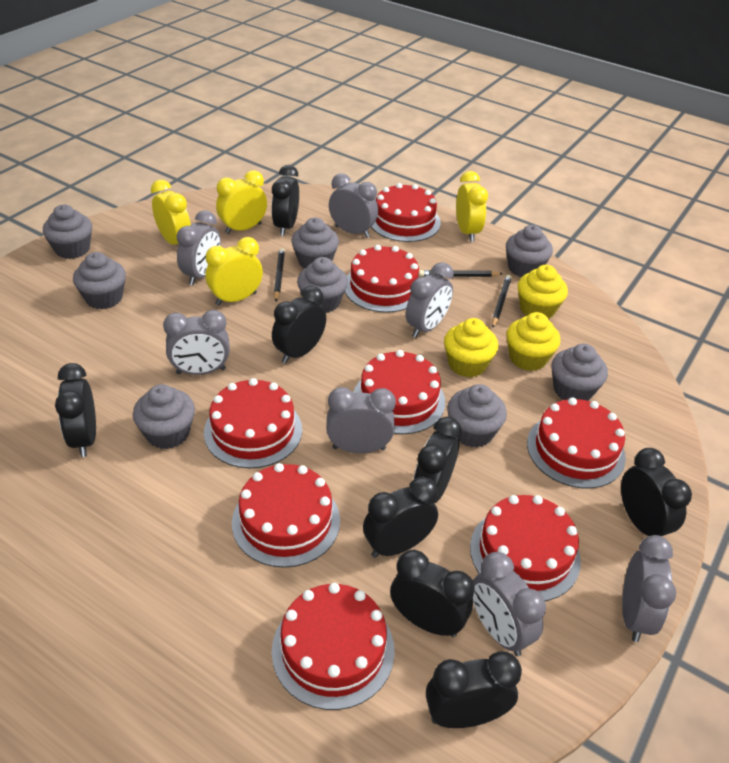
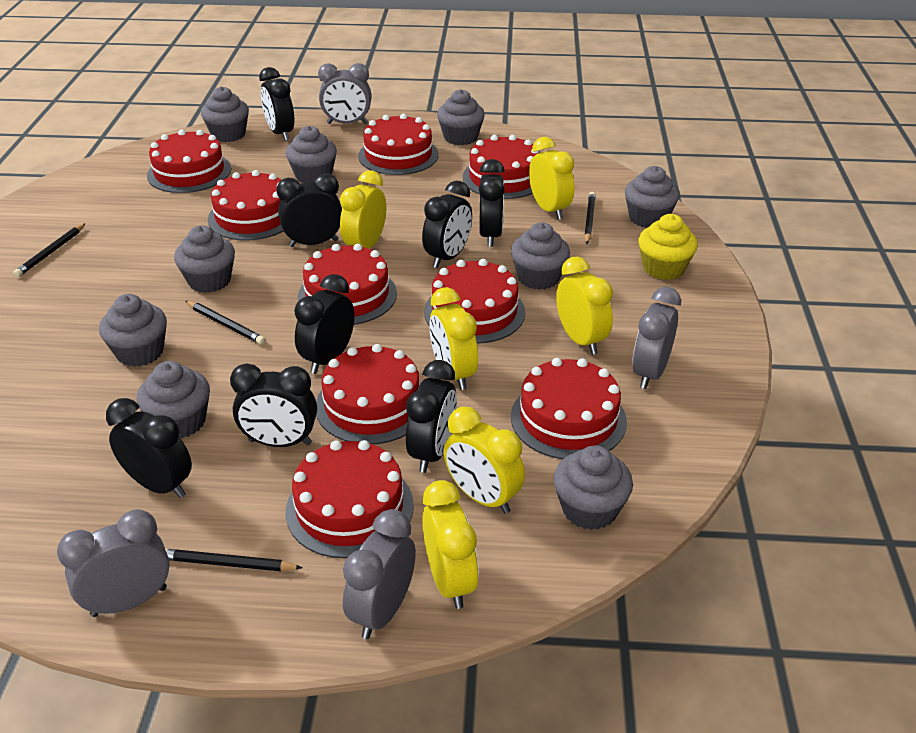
black pencil: [274,248,285,301] [419,270,503,277] [492,275,512,328] = 3 -> [13,223,86,277] [165,549,303,571] [186,301,265,345] [584,192,596,244] = 4
grey clock: [163,310,230,375] [176,210,221,285] [326,387,396,453] [329,173,378,238] [406,262,454,338] [472,552,546,656] [622,535,676,642] = 7 -> [57,509,170,617] [318,63,371,124] [343,509,416,639] [632,287,681,389] = 4
grey cupcake: [43,205,92,259] [73,252,126,309] [133,384,195,449] [291,217,339,268] [297,257,348,313] [447,384,507,448] [506,225,553,277] [552,344,608,401] = 8 -> [99,294,167,367] [137,361,210,438] [174,226,235,293] [201,86,249,142] [286,126,337,183] [437,89,485,145] [511,223,570,290] [554,445,633,530] [625,166,680,228] = 9
red cake: [204,378,302,468] [232,463,340,568] [272,583,395,710] [345,245,419,313] [353,350,445,434] [371,183,441,242] [470,495,581,601] [527,398,626,488] = 8 -> [147,130,231,193] [208,170,283,240] [285,440,414,558] [298,244,397,325] [316,344,421,444] [358,114,438,175] [424,259,525,343] [463,135,540,199] [511,358,627,459] = 9
yellow clock: [151,180,191,245] [206,237,263,306] [216,170,267,234] [456,171,488,242] = 4 -> [340,170,386,248] [422,480,479,609] [429,287,478,390] [444,407,525,514] [529,137,574,220] [556,257,613,355] = 6
yellow cupcake: [444,318,498,377] [507,312,560,371] [518,265,568,319] = 3 -> [638,214,698,280] = 1

